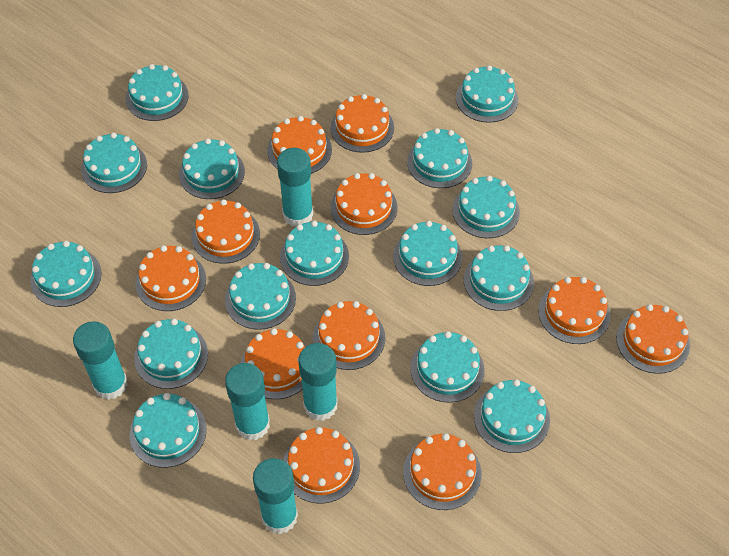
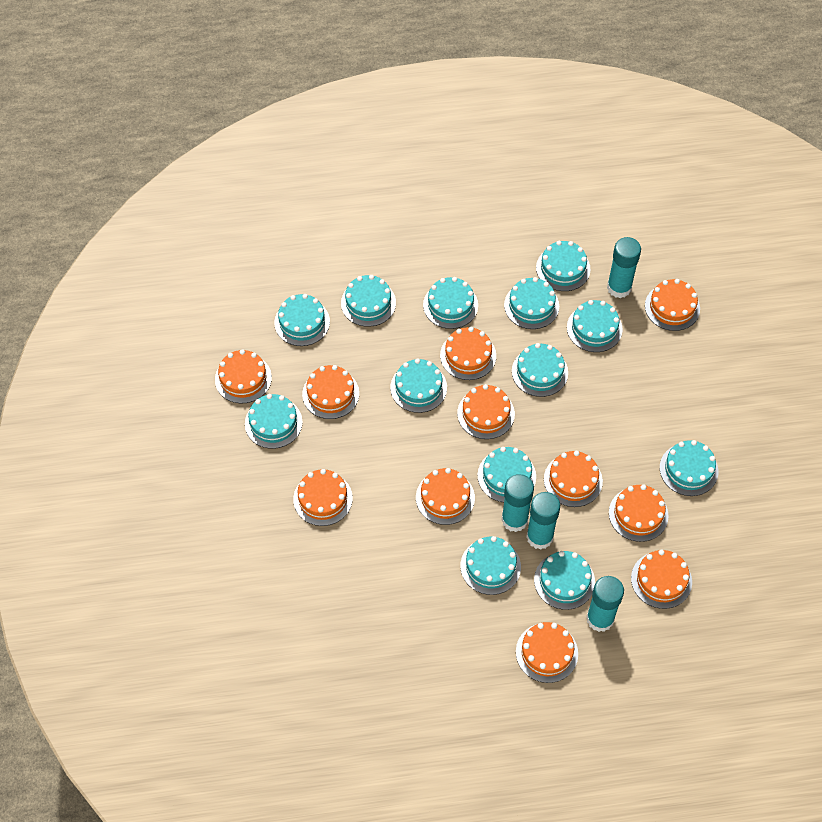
turquoise cake: [30,241,101,307] [81,133,147,193] [126,64,189,121] [130,393,207,468] [134,319,208,389] [179,138,245,199] [225,263,296,330] [280,220,349,286] [393,221,462,286] [407,128,472,188] [411,331,484,403] [452,176,520,238] [456,65,518,123] [464,245,534,311] [474,379,550,453] = 15 -> [245,394,303,449] [274,294,330,346] [341,275,396,327] [390,358,447,413] [423,277,478,329] [460,536,521,595] [478,447,536,502] [504,277,559,329] [512,343,568,397] [534,551,595,610] [536,241,590,291] [567,300,623,352] [660,440,718,496] = 13
turquoise glue stick: [73,321,128,400] [225,363,270,440] [253,458,298,534] [277,148,313,227] [299,343,338,421] = 5 -> [501,474,534,532] [526,492,560,550] [586,576,624,632] [607,237,641,298] = 4

